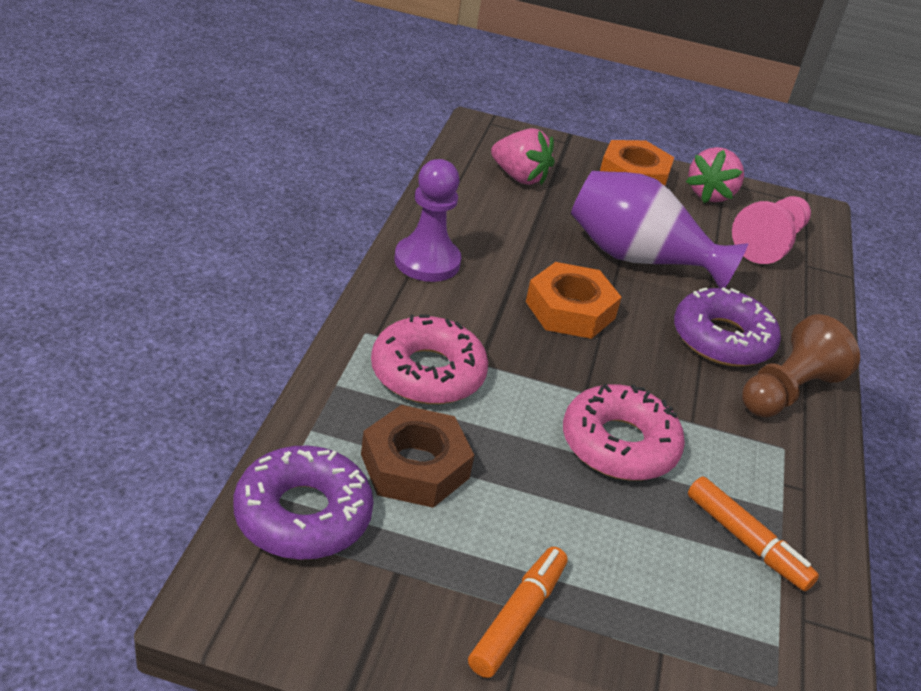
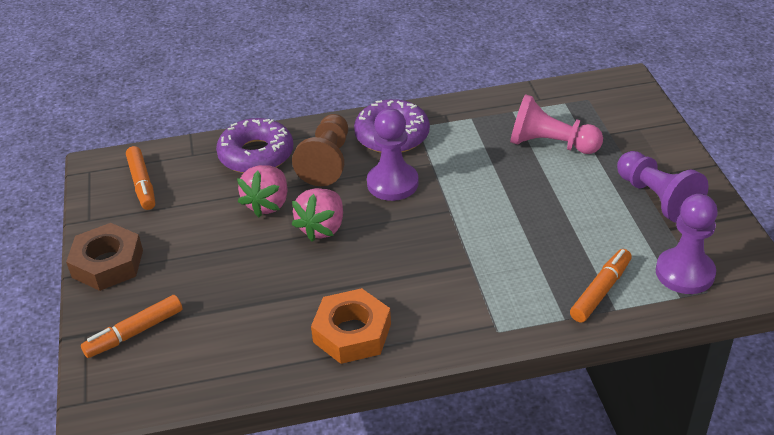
orange marker: [468,547,568,678] [688,477,819,591] = 2 -> [81,295,182,358] [126,146,155,210] [570,249,632,322] = 3
orange nut: [526,262,622,339] [600,140,674,186] = 2 -> [311,288,391,364] = 1
pink donut: [371,315,488,404] [563,384,685,481] = 2 -> none = 0
purple pawn: [394,159,461,282] = 1 -> [367,108,419,201] [617,151,709,223] [656,194,718,294] = 3
purple vase: [571,171,748,288] = 1 -> none = 0

